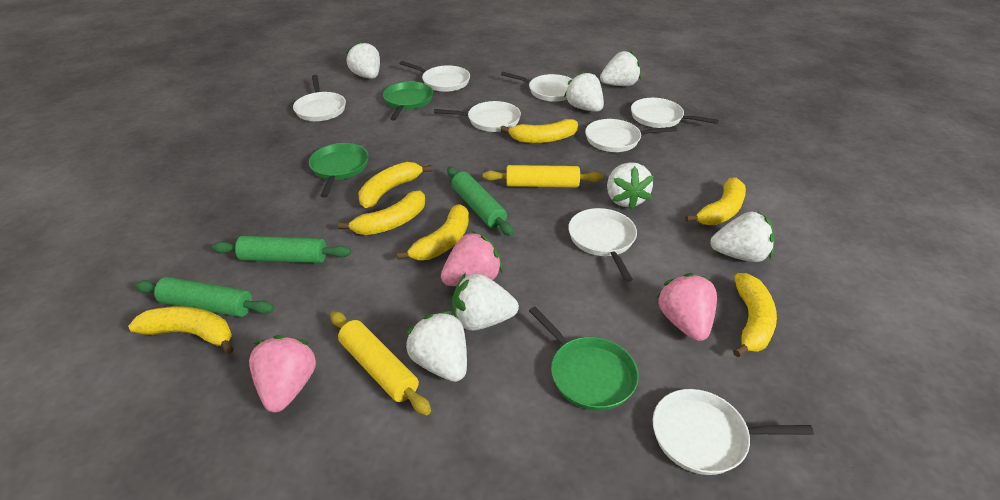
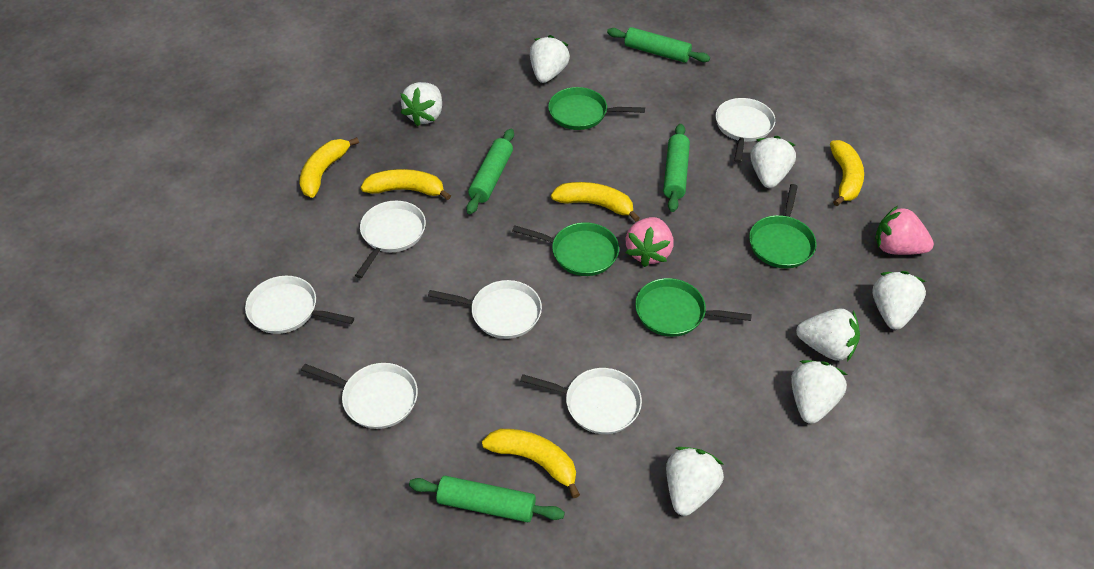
green pan: [309,143,369,198] [383,81,433,120] [529,307,639,411] = 3 -> [512,222,619,276] [548,87,645,130] [635,278,752,337] [749,184,817,268] = 4
green rolling pin: [135,277,274,317] [212,236,351,263] [447,167,514,236] = 3 -> [409,476,565,523] [466,129,514,214] [607,27,710,63] [663,124,690,212] = 4
pink strawberry: [249,335,316,412] [441,231,503,286] [657,273,717,341] = 3 -> [626,217,673,267] [875,206,934,255] = 2
white pan: [293,75,346,121] [399,61,470,92] [434,101,521,132] [501,72,572,102] [568,208,637,282] [585,119,677,152] [631,98,719,128] [653,389,814,475] = 8 -> [245,276,354,334] [301,363,418,429] [355,201,426,278] [428,280,542,339] [520,368,642,434] [715,98,775,163] = 6
yellow banana: [128,306,234,354] [338,191,425,235] [358,162,432,208] [396,204,469,260] [501,119,578,143] [685,178,746,225] [733,273,777,357] = 7 -> [299,137,359,198] [361,169,451,200] [482,429,580,498] [551,182,640,222] [830,140,864,206] = 5
yellow rolling pin: [330,311,431,416] [483,165,603,188] = 2 -> none = 0

